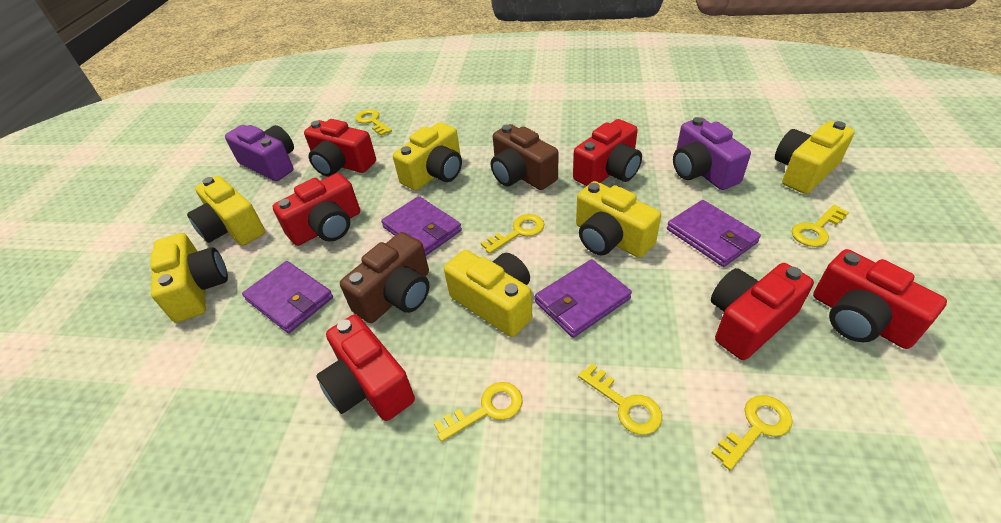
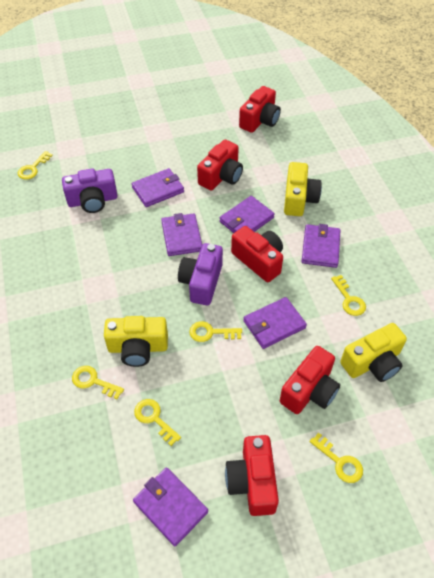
brown camera: [340,232,430,323] [491,124,558,190] = 2 -> none = 0
purple wallet: [242,261,333,333] [381,196,462,256] [535,259,632,338] [667,200,761,267] = 4 -> [131,168,184,207] [133,467,208,546] [161,213,202,256] [219,196,275,233] [243,297,307,349] [301,224,341,268] = 6
red camera: [273,173,360,246] [304,119,376,177] [316,315,415,421] [573,119,642,186] [711,263,814,360] [813,249,947,349] = 6 -> [197,140,243,191] [225,435,279,516] [231,226,283,282] [239,86,281,133] [280,346,340,414] = 5
yellow camera: [150,233,228,323] [187,176,265,246] [393,122,462,191] [444,250,532,337] [576,181,661,258] [775,121,855,194] = 6 -> [104,316,168,367] [284,162,322,216] [340,323,407,382] = 3

